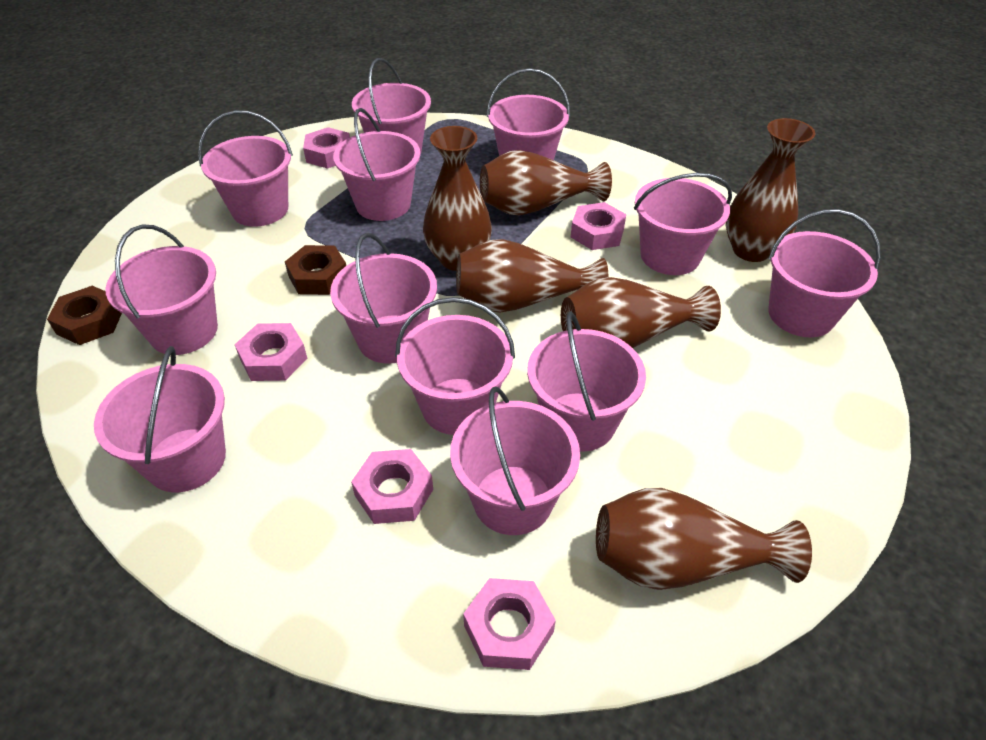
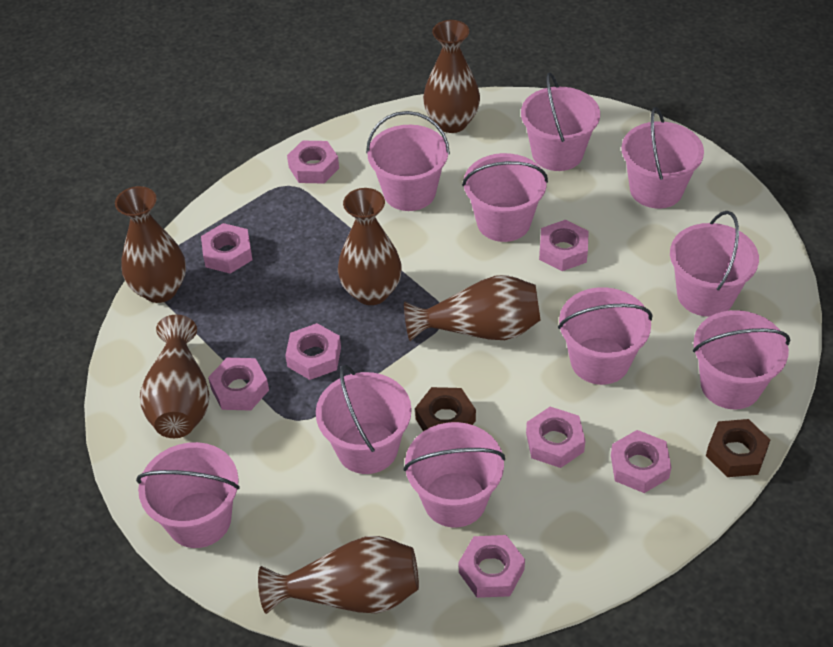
pink bucket: [94,346,226,492] [105,225,218,355] [198,110,293,227] [330,233,437,364] [333,108,420,221] [352,58,431,154] [395,297,515,435] [450,387,580,535] [487,68,570,160] [527,311,646,452] [634,173,732,275] [768,209,881,337] = 12 -> [136,442,240,548] [316,365,412,474] [366,111,450,211] [403,422,505,528] [462,153,548,242] [521,72,600,171] [558,287,652,385] [621,107,704,209] [670,211,759,317] [693,310,790,409] = 10
pink nut: [235,323,307,381] [303,127,350,169] [351,449,433,524] [463,578,556,670] [571,202,626,250] = 5 -> [201,223,252,274] [208,358,269,411] [285,323,341,380] [287,141,339,183] [459,535,525,598] [526,407,585,468] [539,220,589,271] [611,430,672,493] = 8

